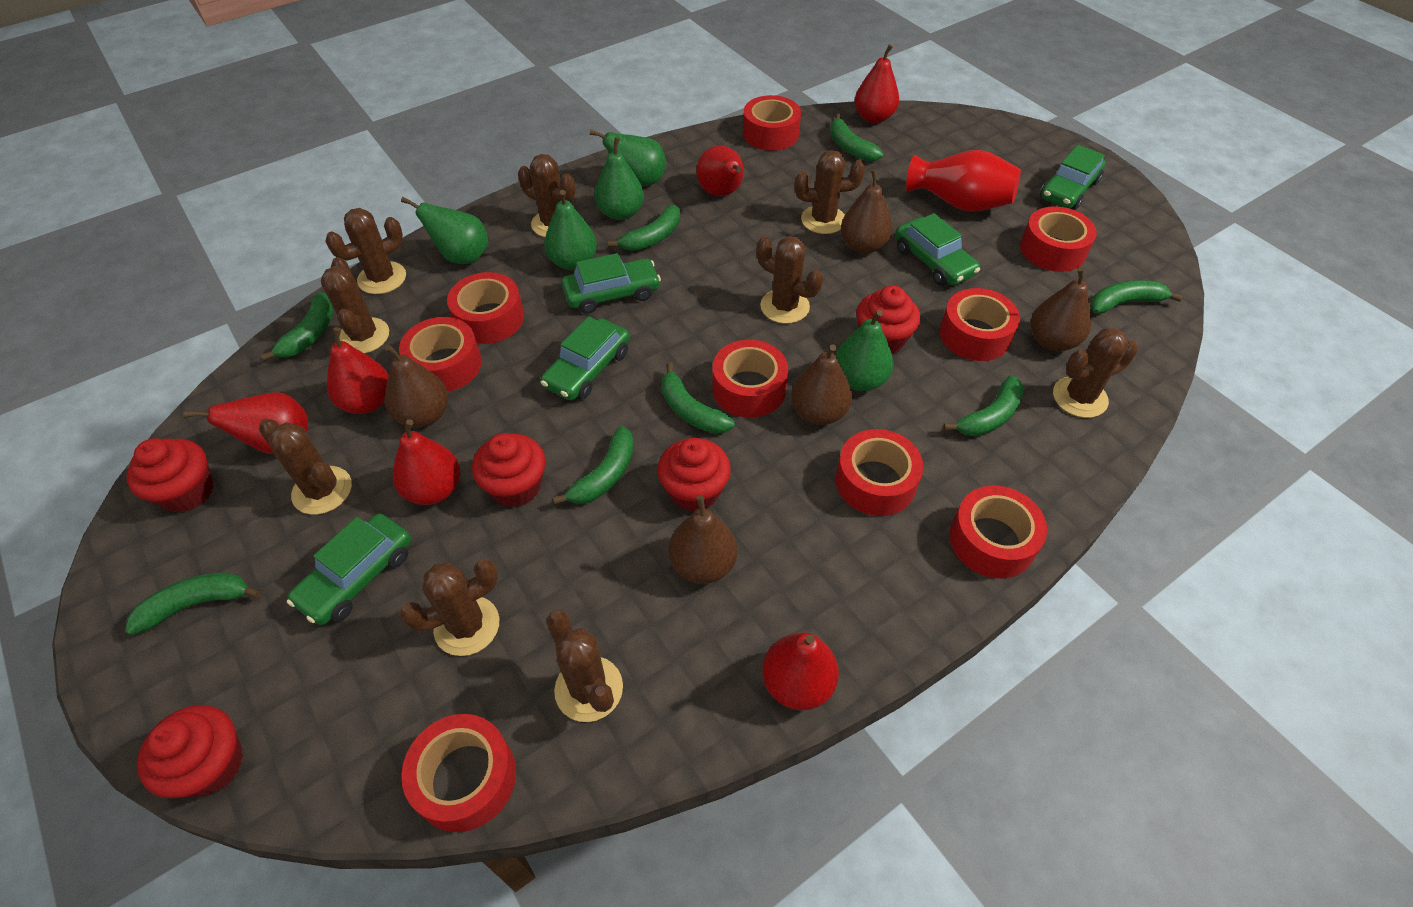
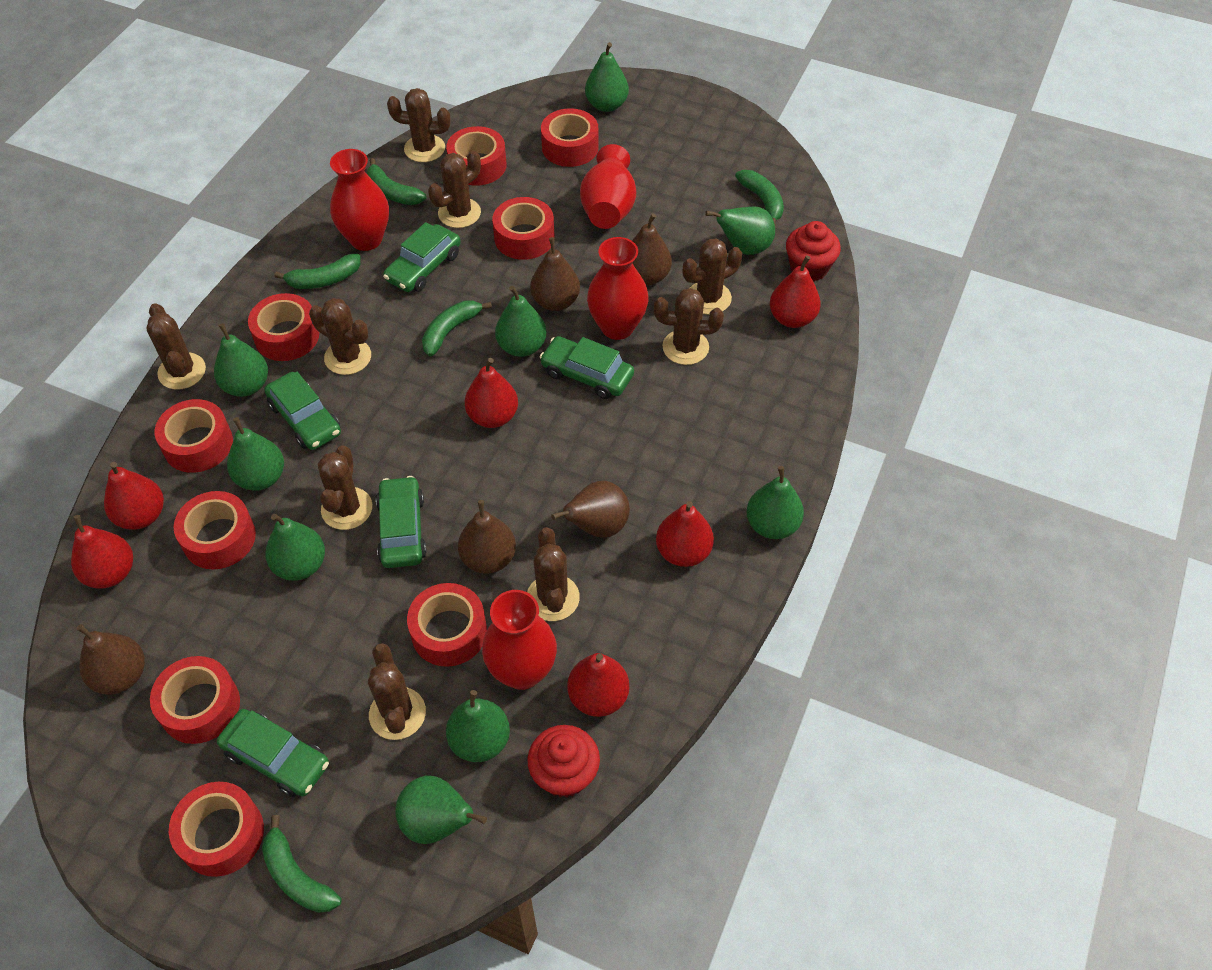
green banana: [125,573,261,635] [261,292,334,361] [553,426,634,504] [608,205,680,251] [661,362,735,434] [830,114,884,161] [943,375,1024,436] [1090,280,1183,314] = 8 -> [262,815,342,913] [274,254,361,289] [367,158,426,205] [422,300,492,357] [735,170,784,224] = 5
green pear: [401,197,489,264] [544,190,597,270] [590,129,666,186] [594,137,644,220] [835,310,894,391] = 5 -> [214,323,268,397] [227,417,284,491] [265,514,325,581] [395,776,487,844] [446,690,510,762] [495,286,547,357] [585,42,629,112] [705,207,775,255] [746,466,804,539] = 9
red cupcake: [127,438,213,513] [137,705,243,798] [472,433,545,507] [658,438,731,512] [856,285,920,354] = 5 -> [527,725,600,798] [786,221,841,282] = 2
red vase: [906,150,1021,211] = 1 -> [330,149,389,251] [482,590,557,690] [580,144,636,229] [587,237,648,340] = 4

